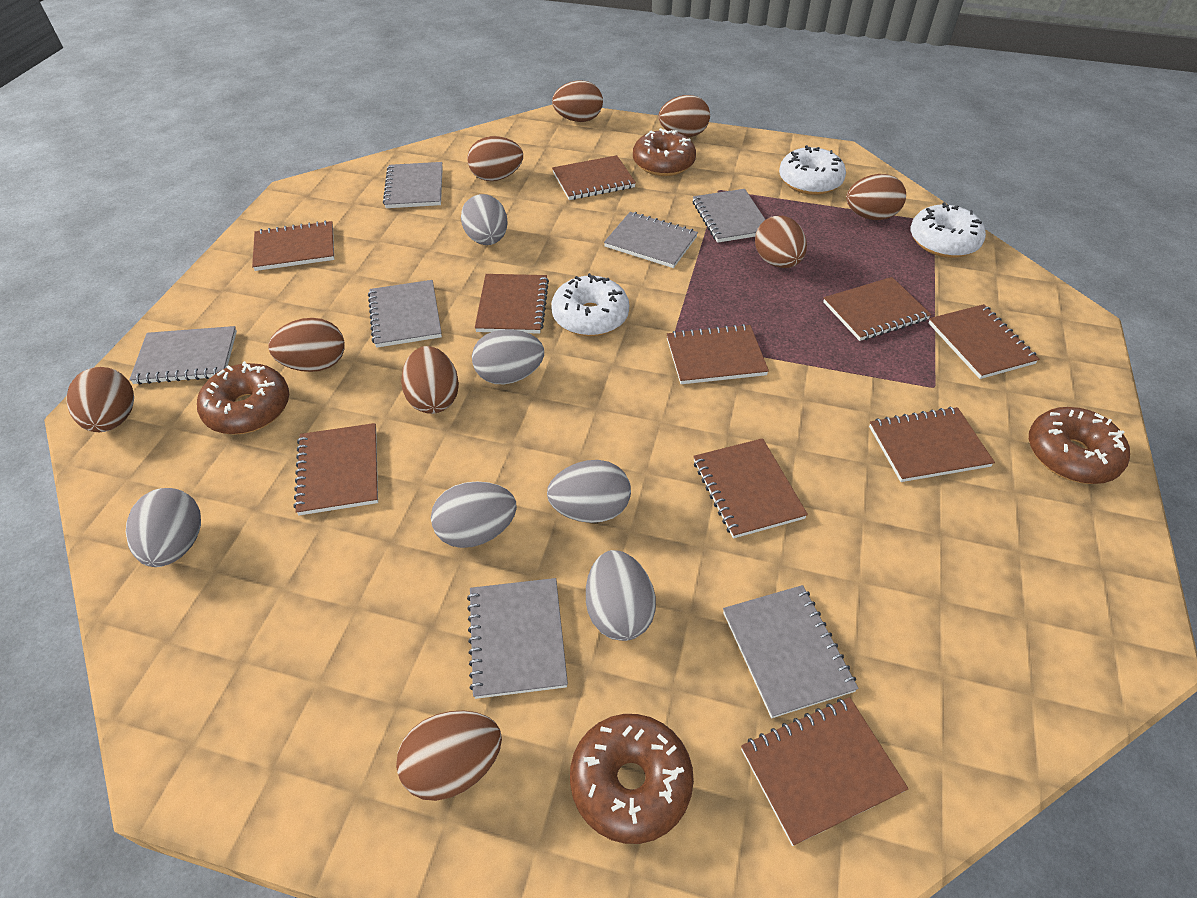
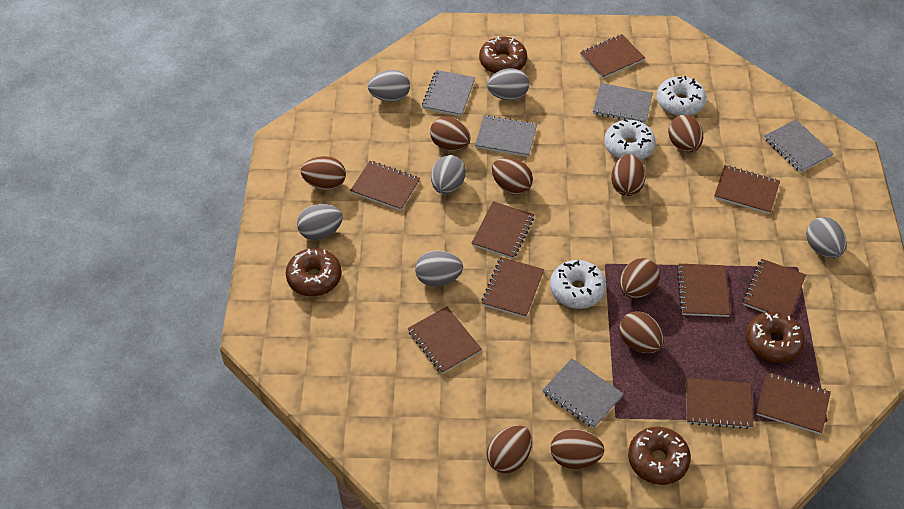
grey notebook: [129,326,237,384] [368,280,442,348] [383,162,443,208] [467,578,568,699] [604,212,698,268] [693,189,766,243] [723,585,859,718] = 7 -> [422,70,475,117] [475,115,537,157] [542,358,624,428] [593,83,653,124] [764,120,834,173] = 5

